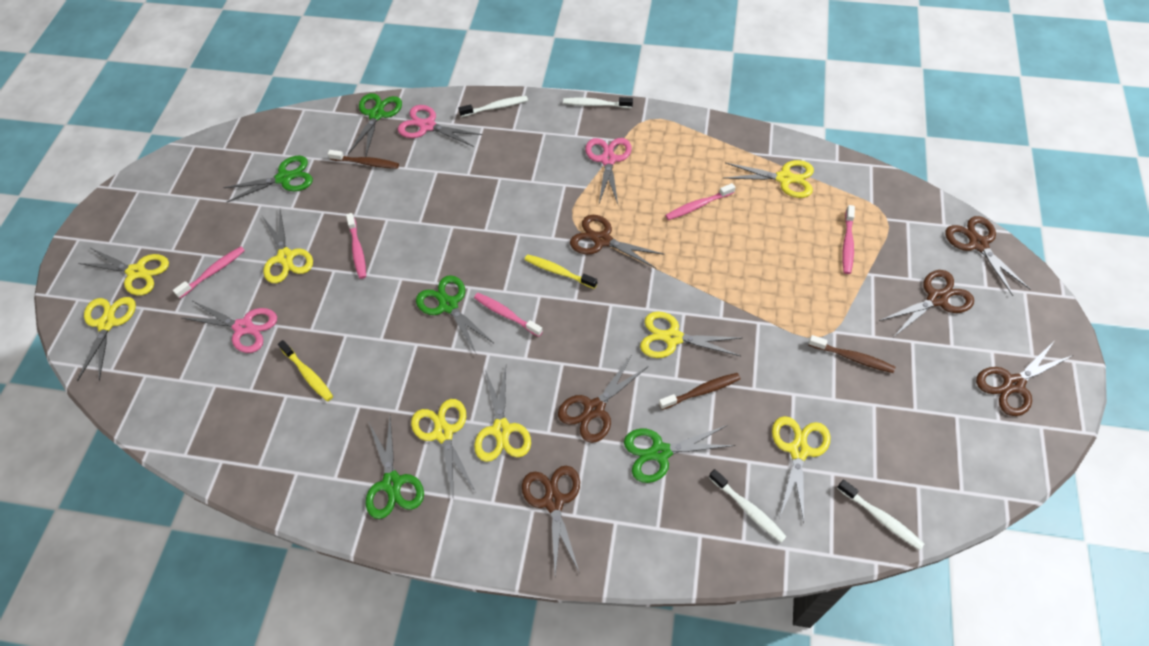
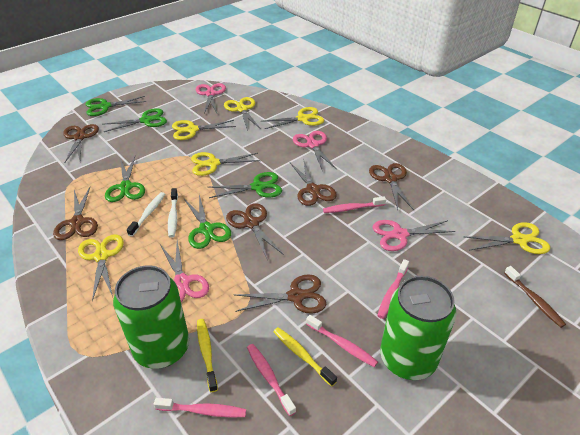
brown toothbrush: [328,150,399,169] [659,373,740,410] [808,335,895,373] = 3 -> [504,266,566,328] = 1
green can: none = 0 -> [113,266,189,369] [380,276,456,380] = 2
pink scissors: [182,301,277,353] [398,105,482,147] [585,138,632,204] = 3 -> [160,240,209,302] [196,83,226,113] [293,131,336,169] [372,220,455,251] = 4
white toothbrush: [459,96,528,117] [563,97,633,108] [709,469,787,542] [837,479,924,550] = 4 -> [126,192,165,237] [168,188,178,238] = 2
yellow scissors: [77,297,136,382] [78,247,169,295] [262,210,313,283] [411,399,476,497] [474,366,531,462] [640,311,741,358] [724,160,814,198] [772,416,830,522] = 8 -> [78,234,124,301] [172,120,236,140] [191,152,261,176] [224,97,261,131] [261,107,324,129] [463,222,550,254] = 6

